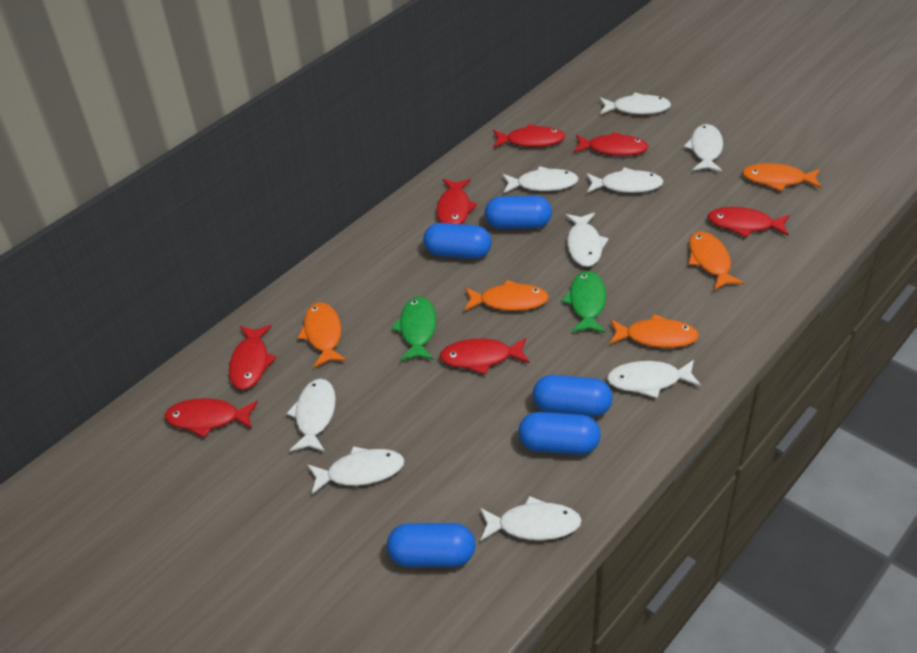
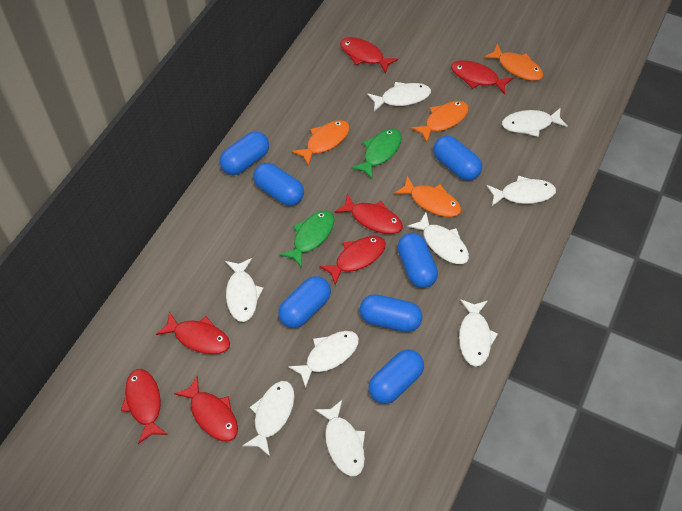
blue capsule: [387,523,475,567] [423,223,491,259] [485,196,552,229] [518,412,601,455] [533,375,613,417] = 5 -> [220,131,269,175] [253,163,304,206] [278,276,331,328] [360,294,423,332] [369,349,424,404] [397,233,438,288] [433,136,482,181] = 7
orange fish: [297,302,347,368] [464,280,549,311] [610,314,699,348] [688,232,744,290] [742,163,822,191] = 5 -> [292,120,350,166] [394,176,461,217] [411,101,469,143] [484,44,543,81] = 4

